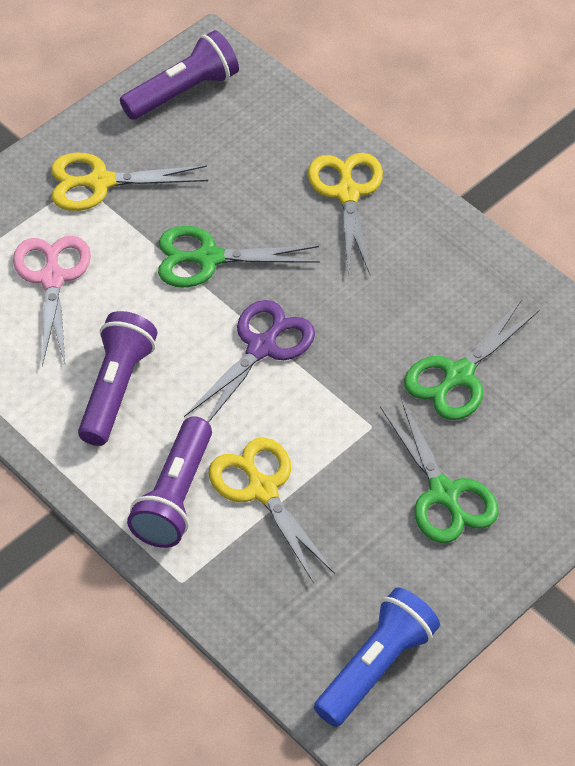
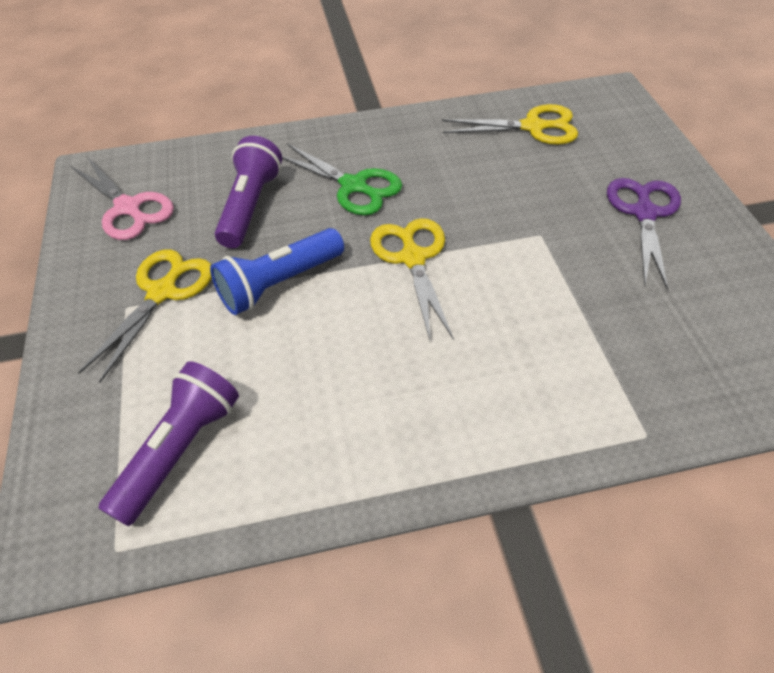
green scissors: [158,226,320,288] [380,398,499,543] [404,300,539,420] = 3 -> [282,143,402,215] = 1
purple flashlight: [78,311,157,446] [120,30,239,120] [127,416,212,548] = 3 -> [98,361,239,526] [215,136,282,248] = 2

